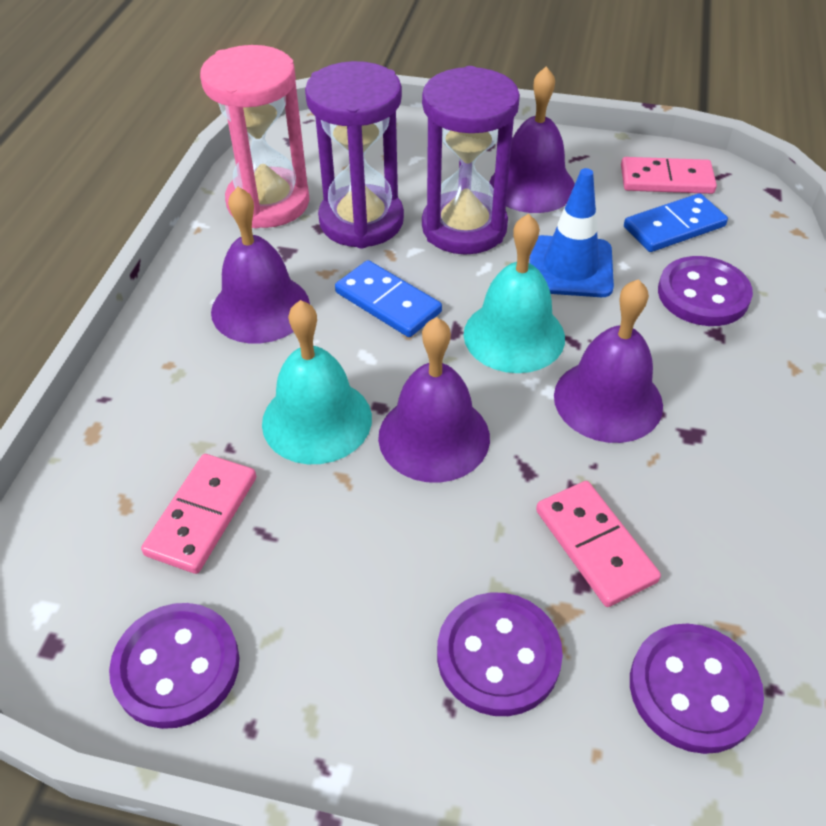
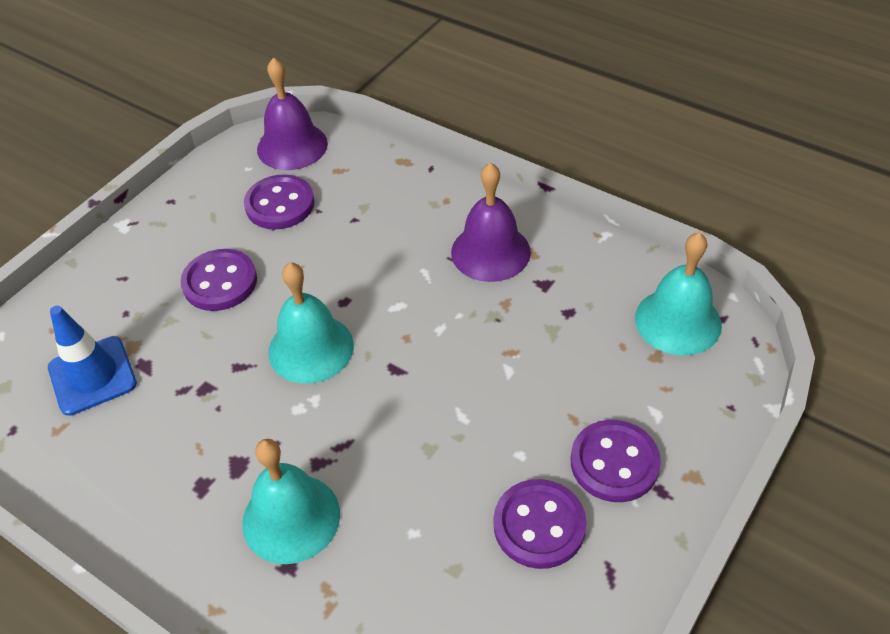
blue domino: [335,260,442,337] [624,193,728,252] = 2 -> none = 0
pink domino: [141,454,256,574] [536,481,661,607] [621,157,717,194] = 3 -> none = 0
pink hourglass: [200,45,310,228] = 1 -> none = 0
purple bell: [211,187,310,344] [378,317,490,483] [489,66,575,213] [554,279,663,443] = 4 -> [257,57,328,170] [451,162,531,282] = 2
purple hourglass: [305,61,404,249] [422,66,520,255] = 2 -> none = 0
turquoise bell: [262,300,372,464] [464,214,565,373] = 2 -> [242,439,340,564] [268,262,354,384] [635,232,722,356] = 3

